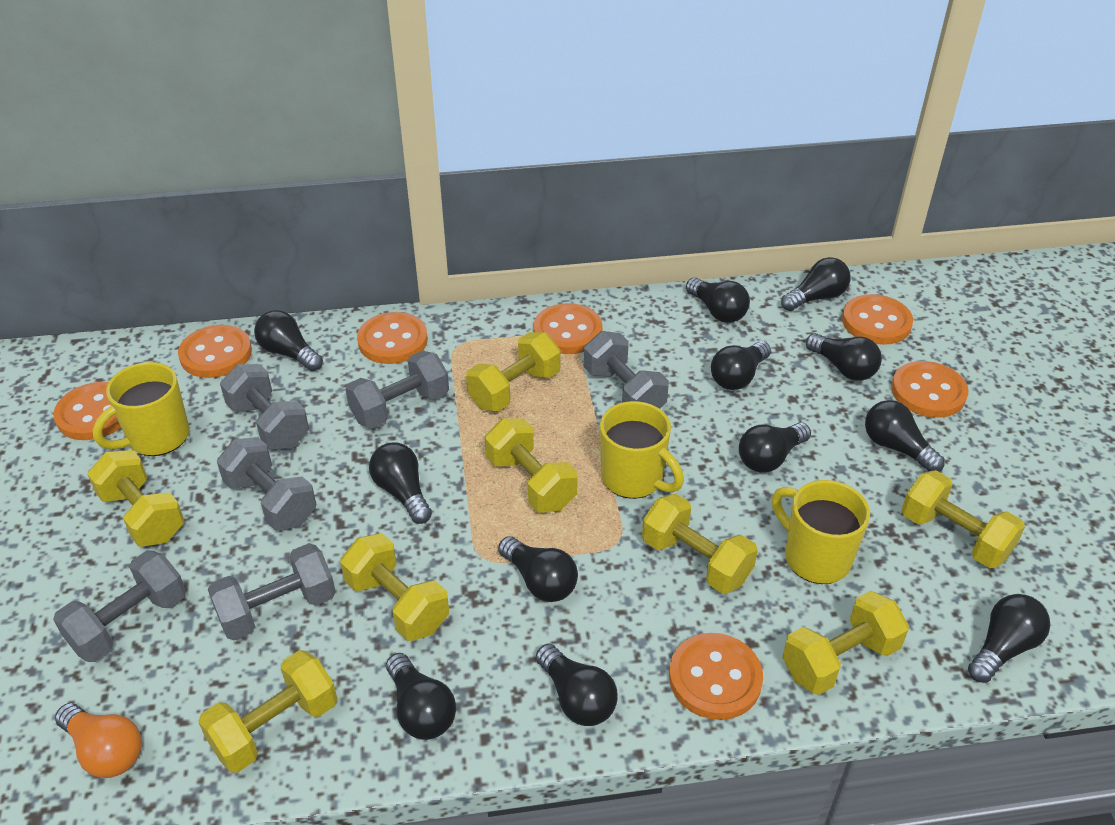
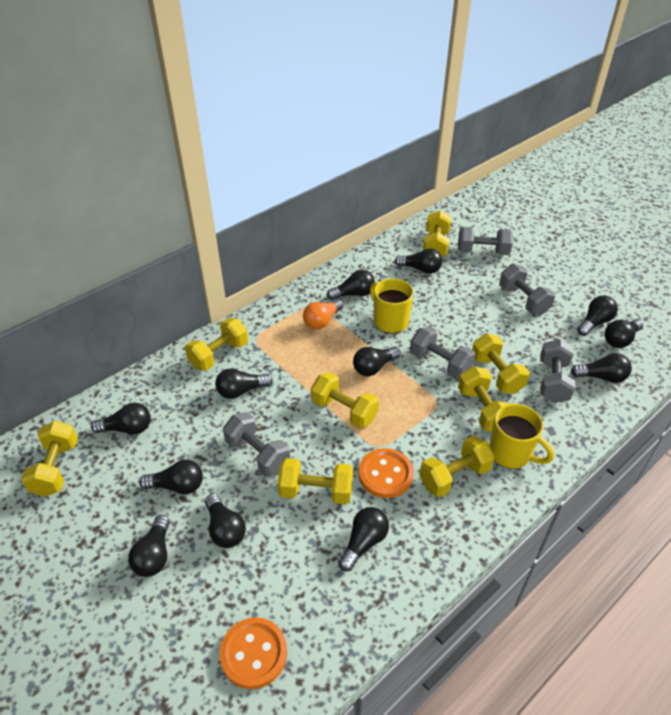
grey dumbbell: [53,551,186,662] [208,543,336,640] [217,437,316,531] [220,364,309,450] [345,351,449,428] [584,331,669,409] = 6 -> [223,412,290,477] [410,327,476,379] [458,227,513,255] [499,264,555,315] [540,339,575,403] = 5
orange button: [53,382,121,440] [178,325,252,378] [357,312,428,364] [534,303,603,354] [669,633,763,720] [842,294,913,345] [891,361,968,418] = 7 -> [220,617,287,689] [359,448,414,498] = 2
yellow mug: [93,362,190,456] [600,401,684,499] [772,480,870,584] = 3 -> [370,278,414,334] [489,404,554,469] = 2

